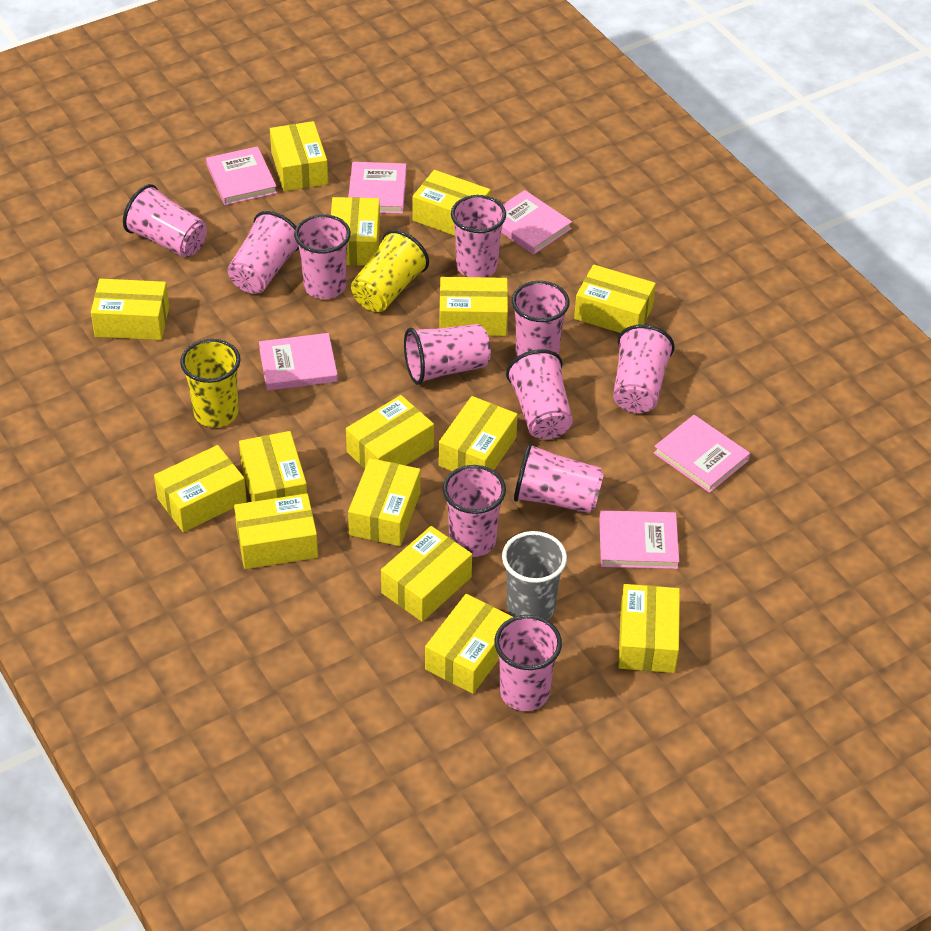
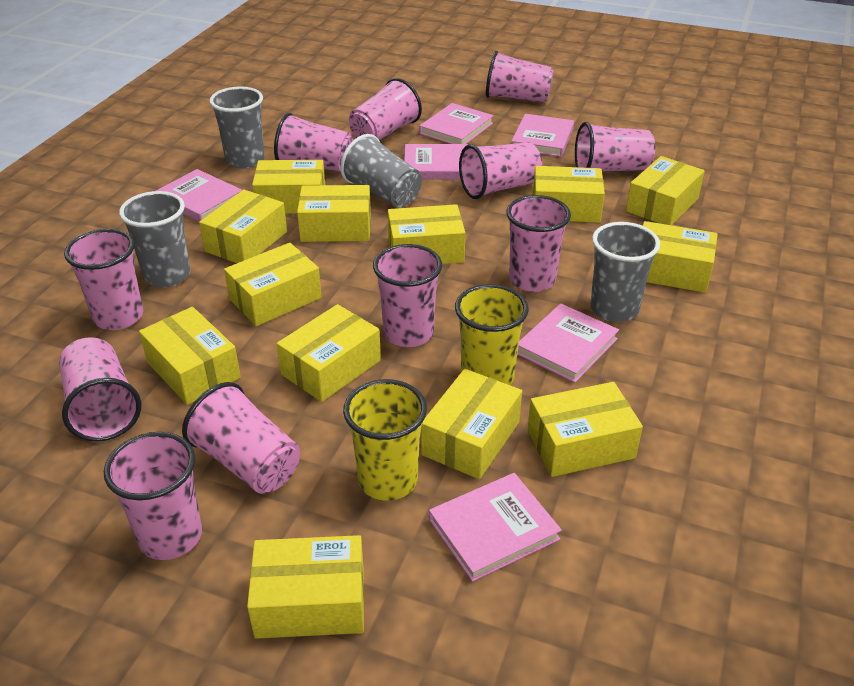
grey cup: [502,531,567,620] = 1 -> [119,191,190,287] [209,86,265,168] [340,134,422,208] [590,222,660,322] = 4
yellow box: [91,279,169,340] [154,445,247,532] [234,493,318,569] [239,431,307,502] [270,121,328,191] [331,197,380,266] [346,395,434,469] [348,458,421,546] [381,526,472,622] [412,170,491,236] [425,594,513,694] [438,396,518,471] [439,277,508,336] [574,264,656,333] [618,584,680,673] = 15 -> [139,307,241,405] [199,190,287,263] [224,243,321,326] [247,535,364,639] [252,160,325,214] [277,304,381,402] [297,185,371,242] [388,204,465,264] [421,369,522,479] [527,382,643,477] [533,166,605,223] [626,156,705,225] [643,221,718,293] = 13

